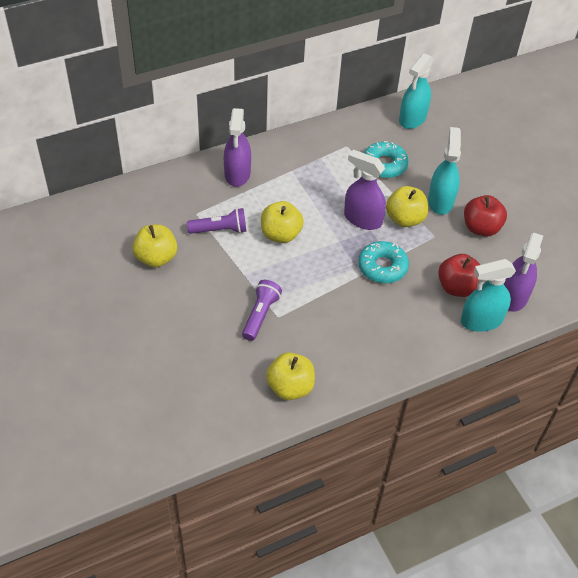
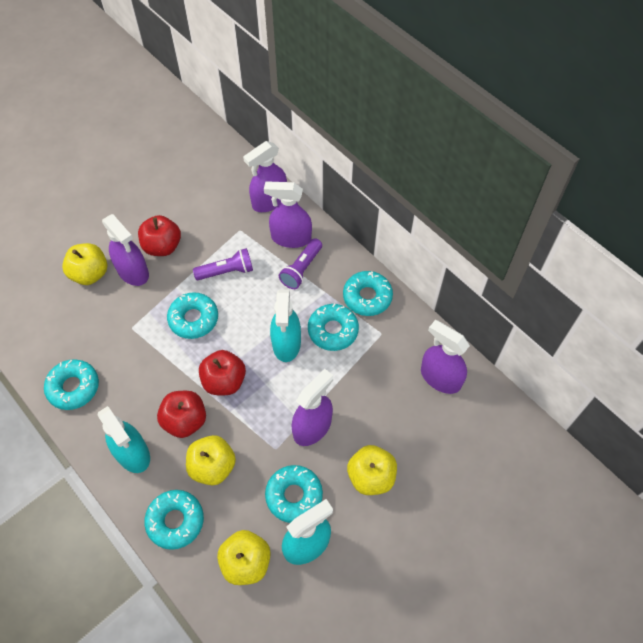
purple spray bottle: [224,108,251,187] [344,150,386,230] [504,232,543,312] = 3 -> [102,214,149,286] [243,141,287,212] [264,181,312,248] [292,369,333,446] [421,320,470,394] = 5
red apple: [438,254,480,297] [464,195,507,237] = 2 -> [138,215,181,256] [157,391,206,438] [199,350,246,395] = 3
turquoise donut: [358,241,409,283] [364,141,409,178] = 2 -> [44,359,99,410] [144,490,204,550] [167,292,218,339] [265,465,323,523] [308,304,359,351] [343,271,393,316] = 6

